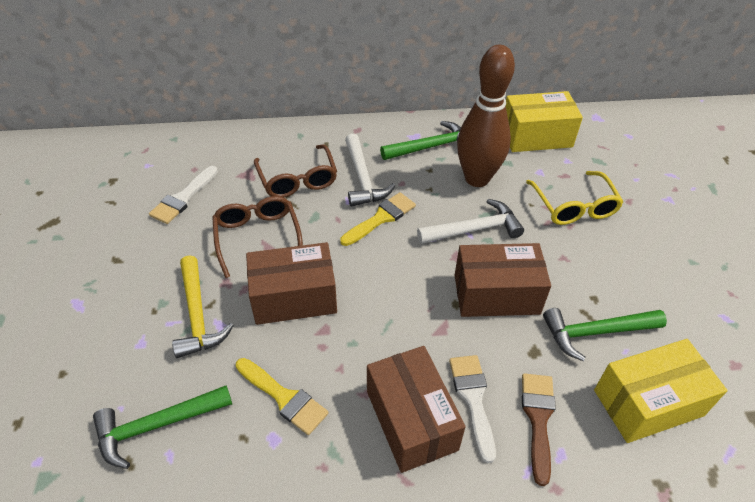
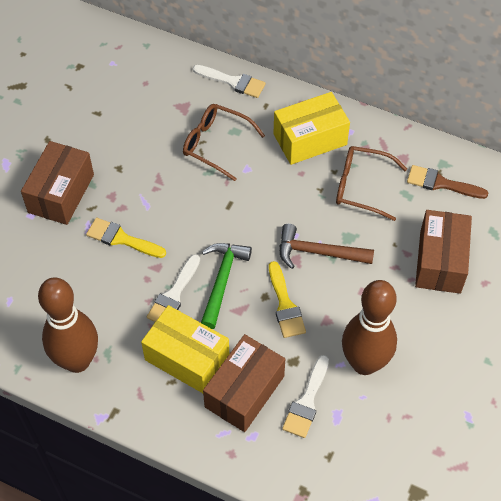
brown bowling pin: [457,45,515,187] = 1 -> [38,277,98,373] [342,280,397,375] = 2
brown hammer: none = 0 -> [280,224,374,269] = 1
green hammer: [93,385,232,469] [380,121,461,160] [543,308,667,361] = 3 -> [201,243,252,329] = 1
white brush: [149,166,218,224] [449,355,496,463] = 2 -> [147,254,200,322] [193,65,266,98] [282,355,329,438] = 3
white hammer: [345,134,395,207] [417,199,524,244] = 2 -> none = 0
yellow glasses: [526,171,623,225] = 1 -> none = 0
yellow hammer: [172,255,234,358] = 1 -> none = 0

